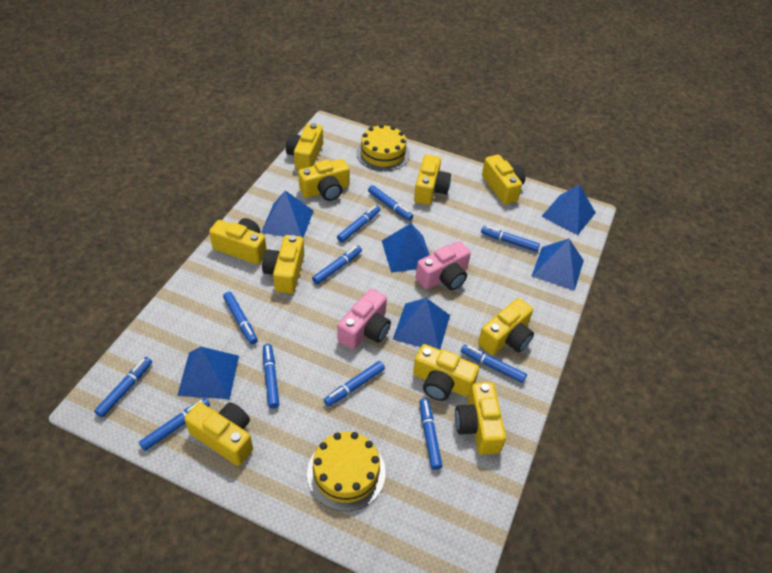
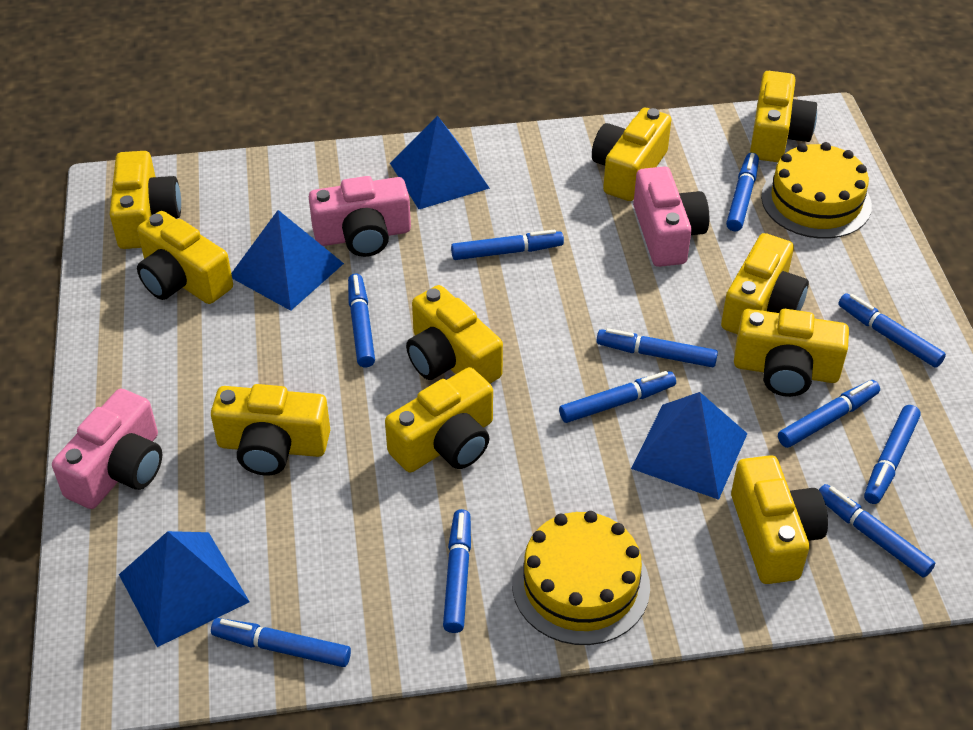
blue pyramid: [177,347,239,399] [261,190,313,238] [382,223,430,273] [393,298,450,350] [532,239,584,291] [541,184,596,235] = 6 -> [119,531,250,647] [231,210,344,311] [390,116,490,209] [631,392,748,500] = 4
pink camera: [338,288,391,350] [416,241,471,290] = 2 -> [52,389,162,509] [309,176,411,257] [633,167,709,267] = 3

